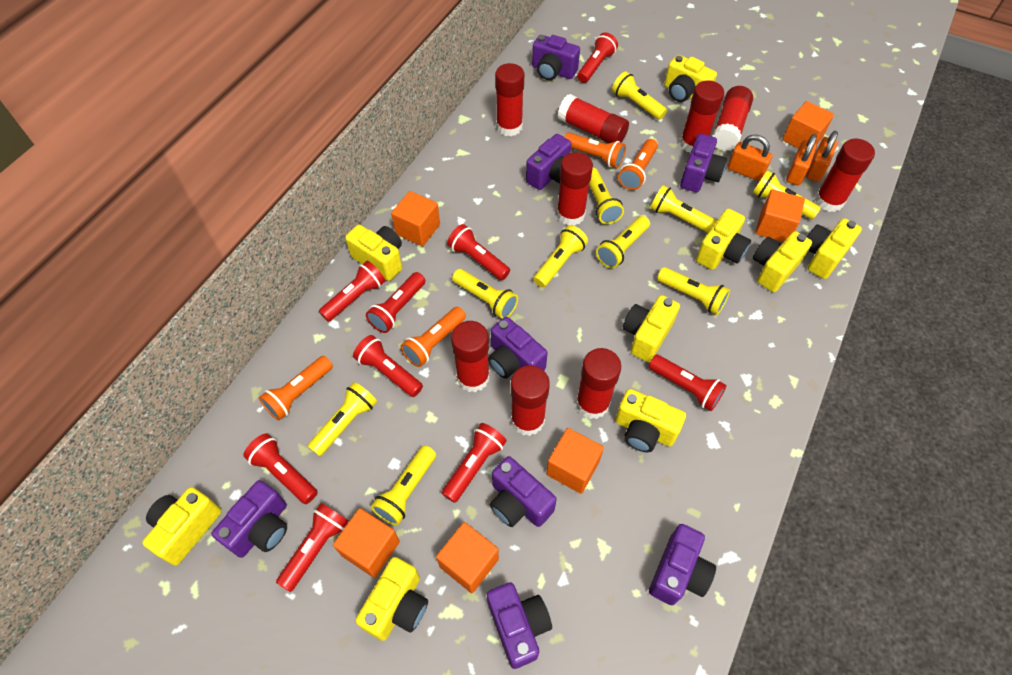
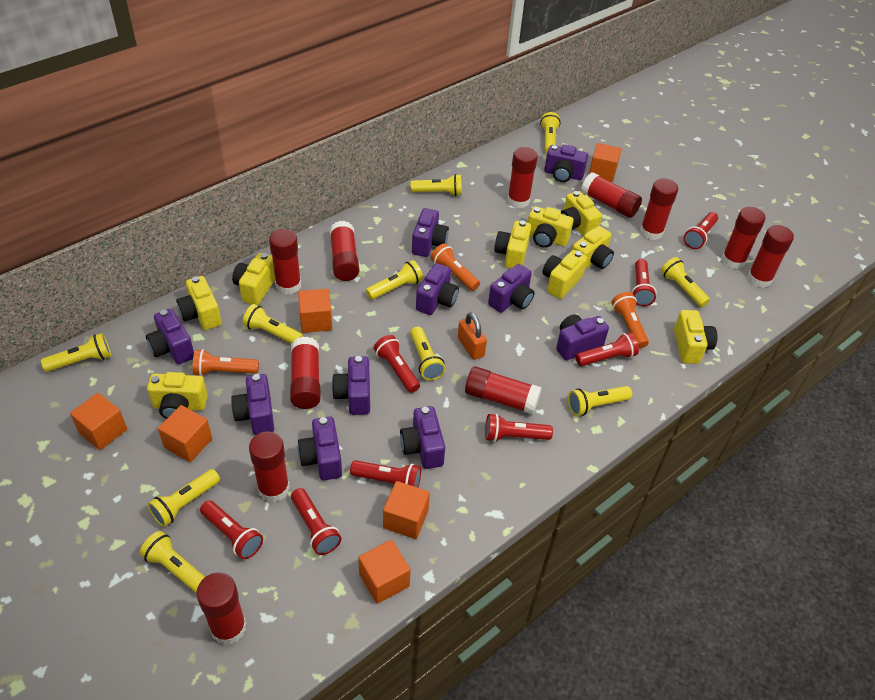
orange flashlight: [259,356,333,420] [401,307,466,367] [564,132,626,168] [618,139,658,190] = 4 -> [192,349,259,376] [431,244,480,291] [611,292,649,348] = 3
orange padlock: [728,134,773,181] [786,134,817,185] [806,131,838,182] = 3 -> [458,312,487,360] = 1
purple camera: [211,480,287,558] [487,582,552,669] [488,317,548,379] [490,456,557,527] [526,134,571,190] [532,35,580,80] [649,524,716,605] [680,134,727,192] = 8 -> [146,309,194,365] [231,374,274,435] [298,416,342,481] [332,356,370,415] [400,406,445,469] [412,208,449,257] [416,263,459,315] [488,264,534,313] [544,144,588,182] [556,314,609,361] = 10
red flashlight: [243,433,318,504] [276,503,348,592] [319,261,385,322] [353,335,423,397] [366,272,425,333] [442,423,507,503] [447,224,510,280] [577,32,618,83] [649,355,727,411] = 9 -> [200,500,263,559] [291,488,341,555] [350,460,421,488] [374,335,420,393] [485,413,553,442] [576,332,639,366] [632,259,657,306] [684,212,718,249] = 8
red glue stick: [451,321,490,392] [495,63,524,136] [511,365,550,436] [557,152,593,226] [558,94,629,143] [576,348,621,419] [680,80,724,153] [712,86,753,151] [815,138,875,212] = 9 -> [196,573,246,645] [249,431,290,502] [269,229,301,295] [290,337,321,409] [330,221,359,281] [465,366,542,415] [507,147,538,208] [581,173,642,218] [640,178,678,240] [721,207,765,269] [747,225,794,288] = 11

